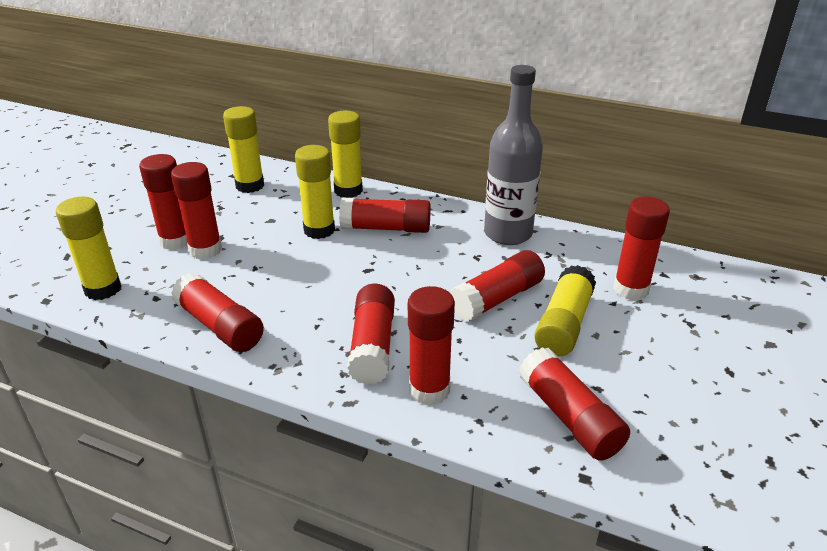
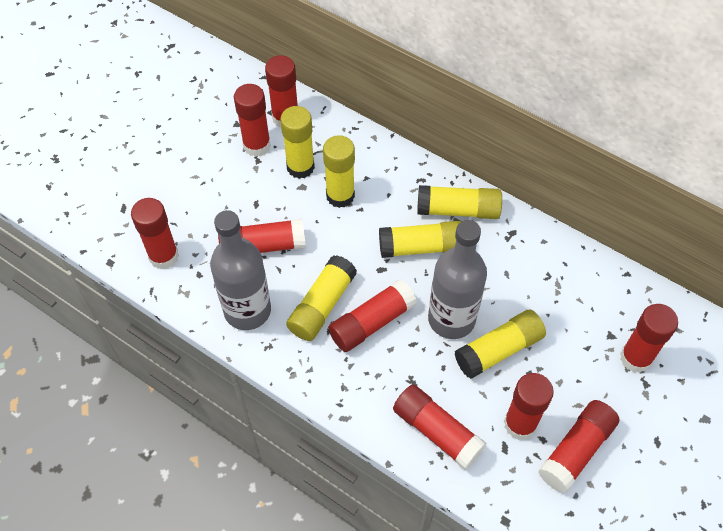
grey bottle: [484,65,543,245] = 1 -> [210,210,271,330] [428,220,487,339] = 2
yellow glue stick: [56,196,122,300] [223,106,264,193] [295,145,335,239] [328,111,363,198] [534,265,596,357] = 5 -> [280,106,315,179] [286,255,357,341] [323,135,355,208] [379,221,462,258] [417,185,502,219] [455,310,546,379] = 6

